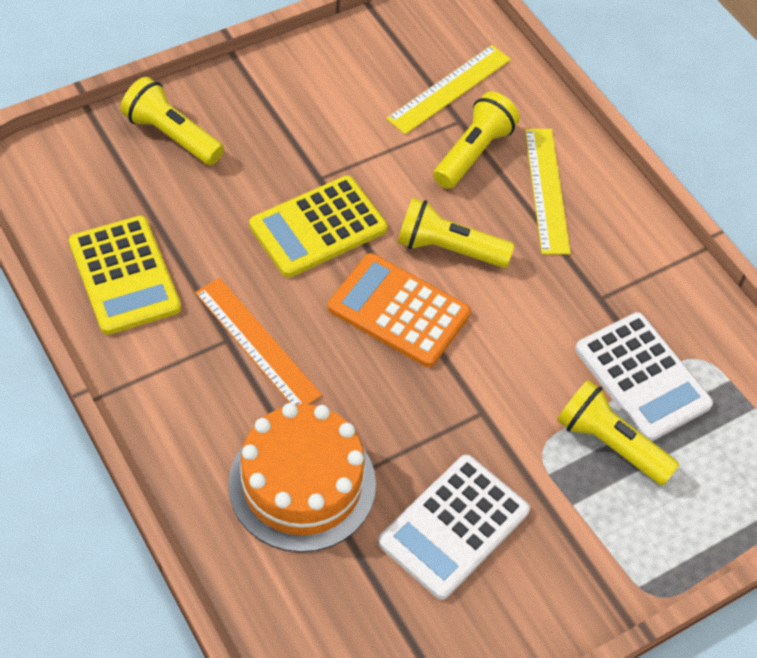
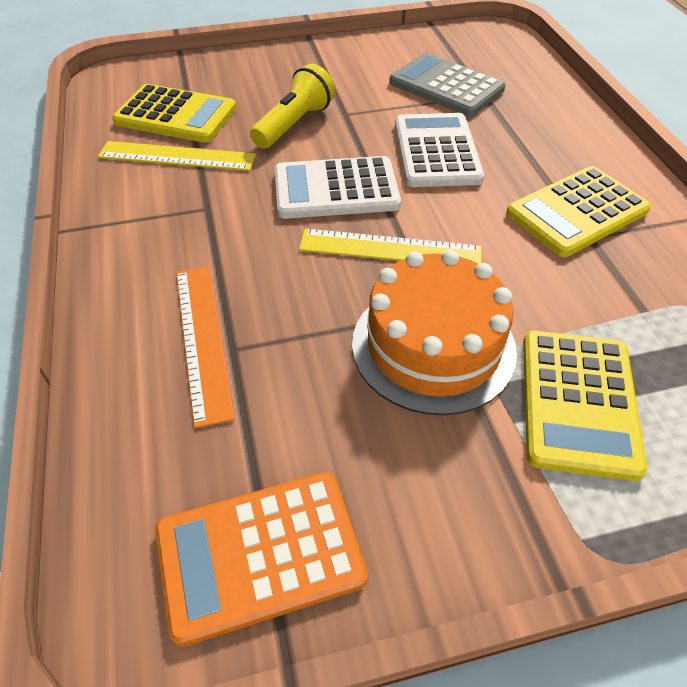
grey calculator: none = 0 -> [389,53,506,116] = 1
yellow calculator: [69,216,181,335] [249,176,388,278] = 2 -> [112,84,236,143] [506,166,651,257] [523,330,647,481] = 3
yellow flashlight: [120,77,224,165] [397,198,515,268] [433,92,520,189] [557,380,679,486] = 4 -> [250,64,335,149] = 1

